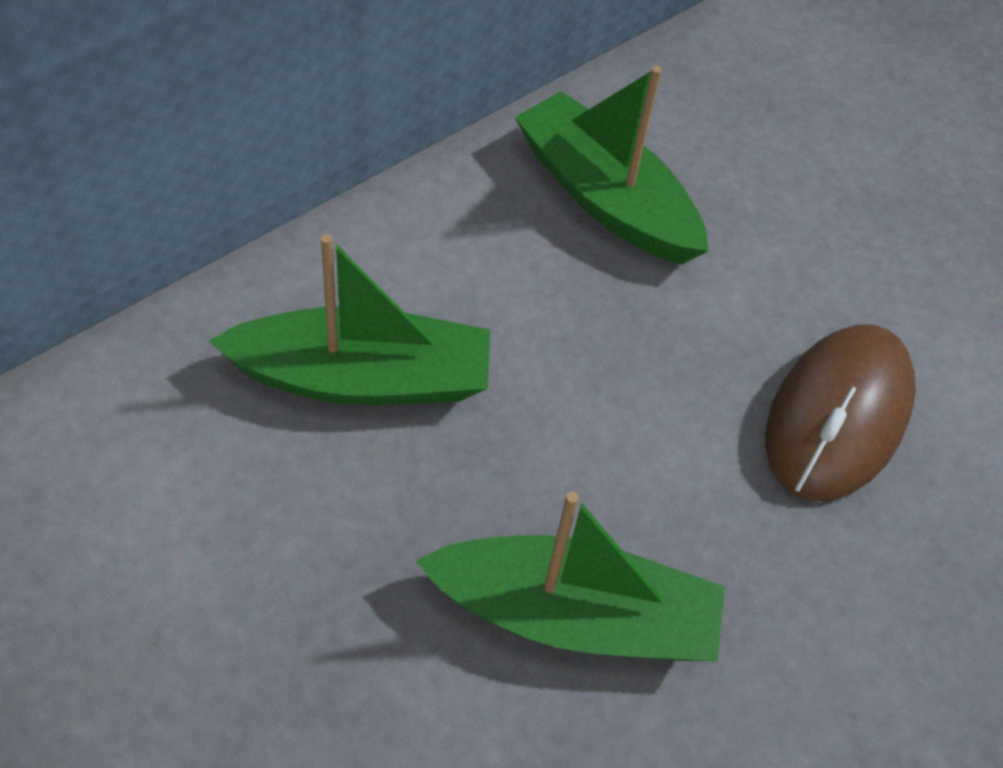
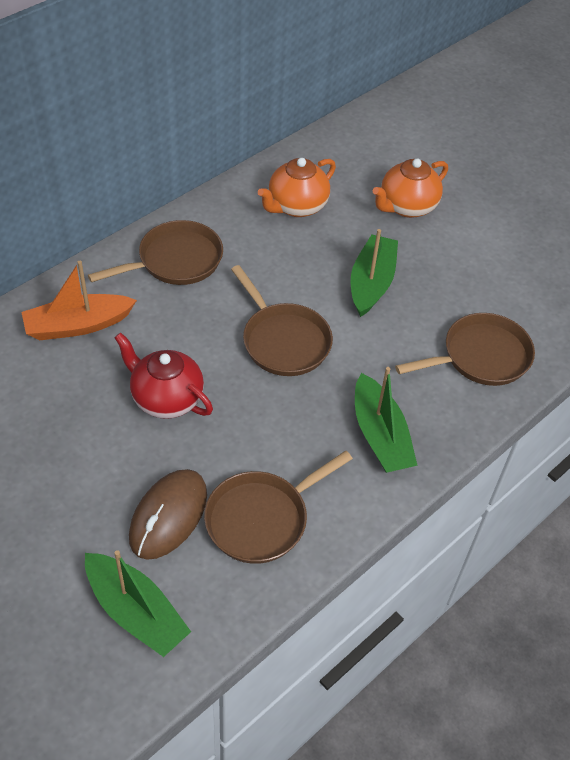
brown pan: none = 0 -> [88,220,223,285] [204,451,353,564] [231,265,333,376] [395,313,535,386] = 4
orange boat: none = 0 -> [21,261,137,340] = 1
orange teapot: none = 0 -> [258,158,336,217] [373,158,448,218] = 2
red teapot: none = 0 -> [114,333,213,419] = 1

